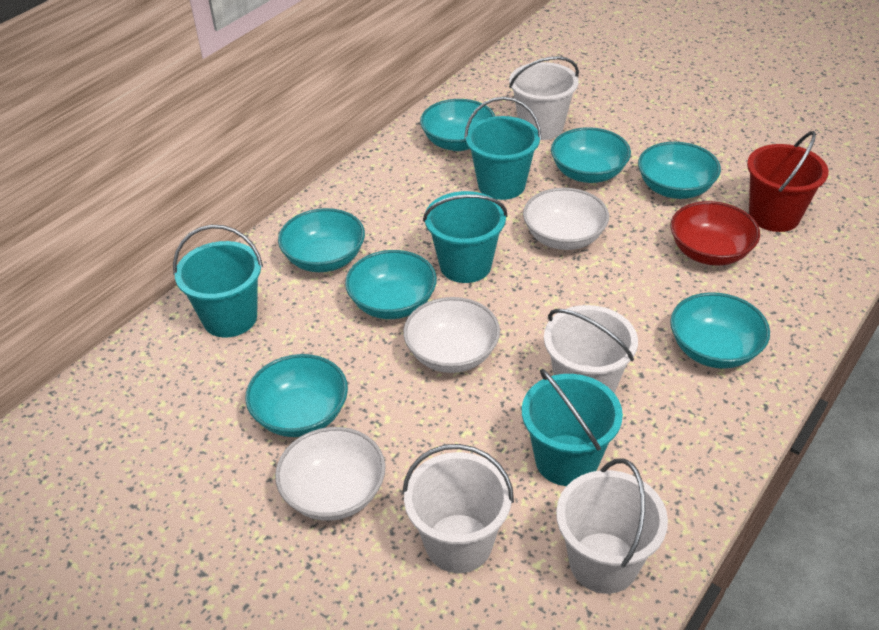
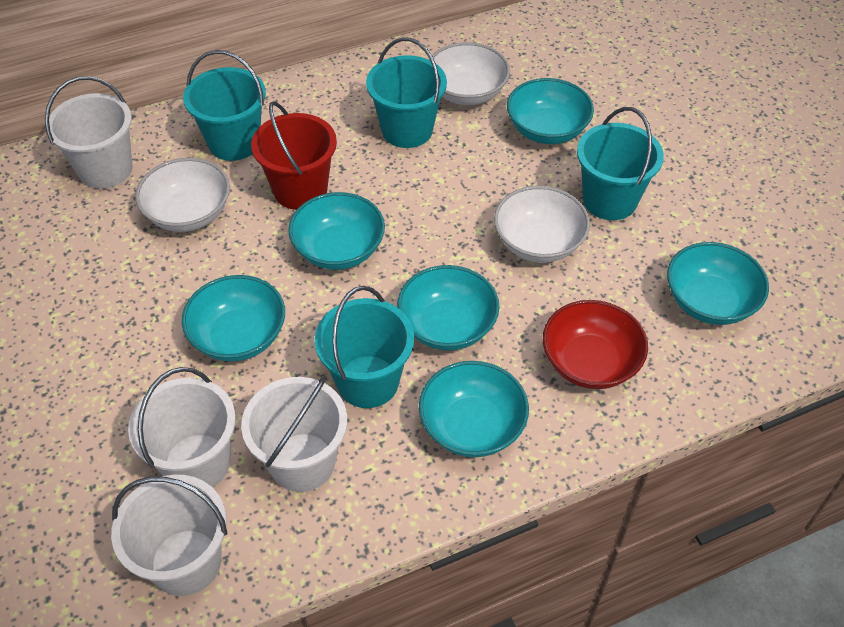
turquoise bowl: [245,354,348,437] [278,208,365,272] [345,250,437,319] [420,99,495,151] [551,127,631,183] [638,142,721,199] [670,292,770,369] = 7 -> [182,275,285,361] [288,192,385,270] [397,265,499,351] [419,361,529,457] [507,78,594,144] [667,242,769,325] = 6

